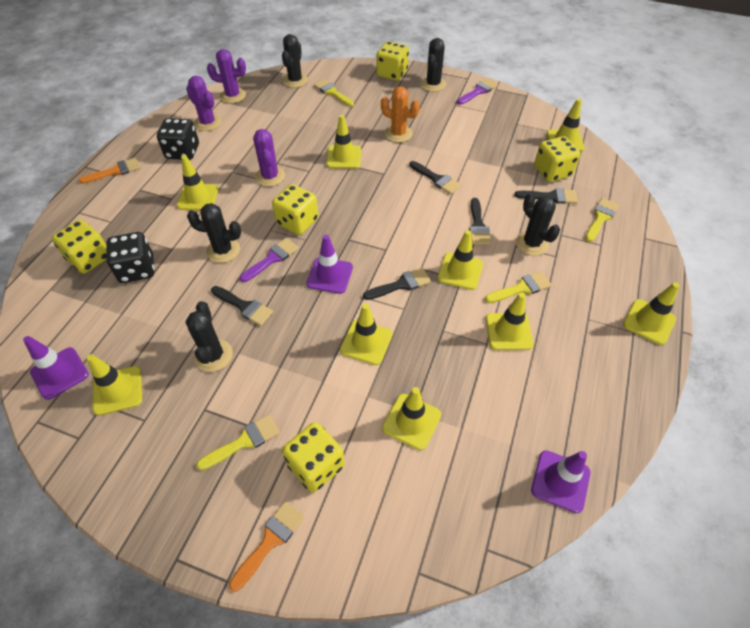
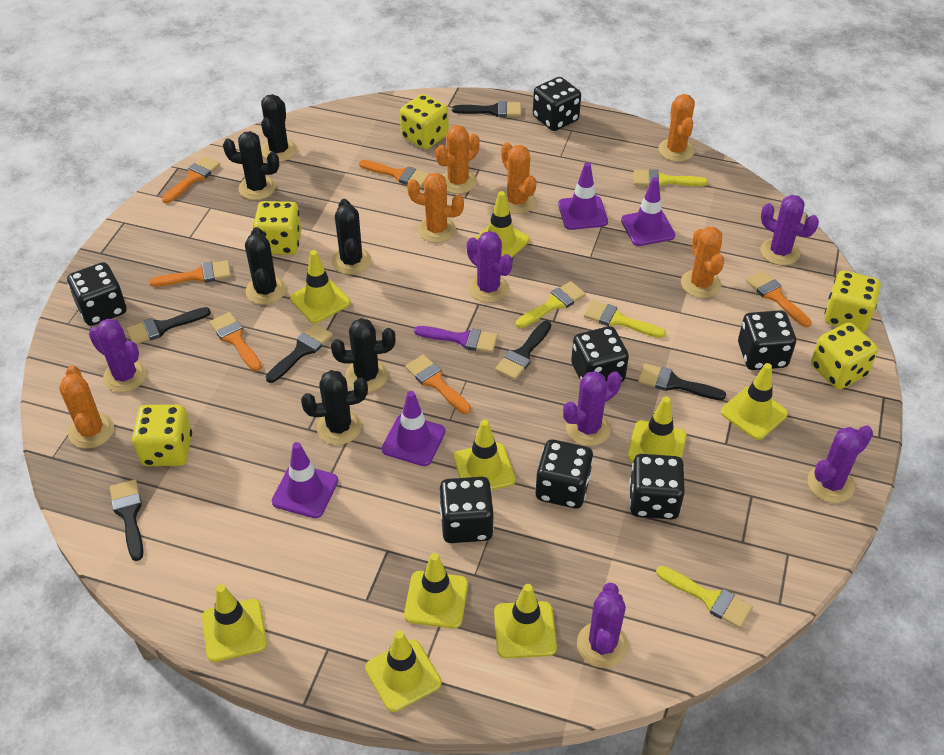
black brush: [211,286,273,326] [363,268,431,300] [410,161,461,194] [469,198,491,245] [514,188,578,204] = 5 -> [110,479,143,561] [127,307,211,344] [266,324,333,383] [452,101,521,117] [495,321,551,380] [638,364,726,400] = 6
black cactus: [186,301,233,372] [187,203,241,263] [282,34,308,88] [421,38,446,92] [516,193,560,256] = 5 -> [223,131,279,200] [245,227,286,305] [261,94,297,162] [301,370,368,445] [331,318,396,392] [332,199,371,275] = 6
black dice: [106,232,154,283] [157,118,199,160] = 2 -> [67,262,127,326] [440,477,494,543] [533,77,581,131] [535,440,593,508] [571,326,629,382] [629,454,685,520] [738,310,796,370] = 7
orange brush: [79,158,141,184] [229,501,304,592] = 2 -> [149,260,231,287] [162,156,220,203] [209,312,262,371] [359,160,430,188] [405,354,471,414] [746,271,812,327] = 6
orange cactus: [381,87,420,143] = 1 -> [59,366,114,449] [407,173,464,243] [436,125,480,194] [501,142,536,214] [658,94,695,162] [681,227,724,298] = 6
purple brush: [240,238,299,282] [457,79,498,105] = 2 -> [414,326,498,353] = 1
purple cactus: [186,76,222,131] [207,49,246,103] [253,129,285,187] = 3 -> [89,319,147,392] [467,231,513,303] [563,371,622,446] [577,583,629,668] [760,195,819,265] [808,425,873,503] = 6
purple traffic cone: [23,336,89,400] [306,235,353,294] [531,450,591,513] = 3 -> [272,442,338,518] [382,391,445,466] [558,163,608,230] [621,177,675,246] = 4

